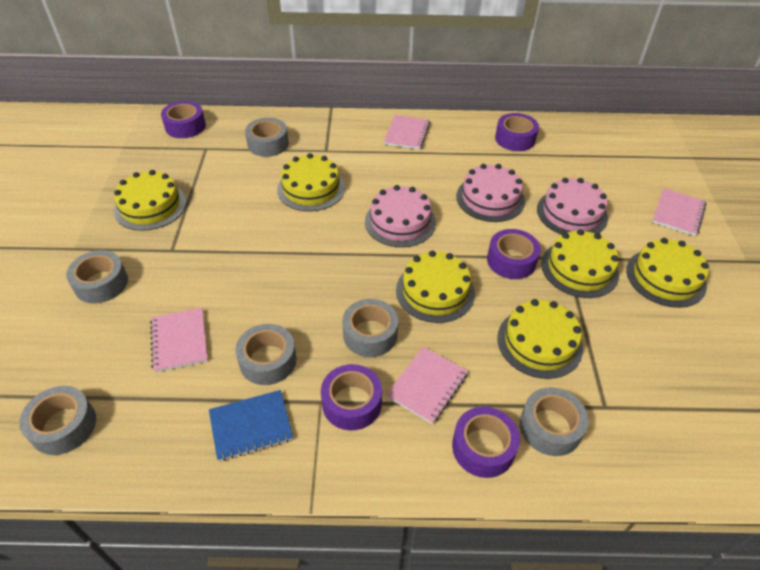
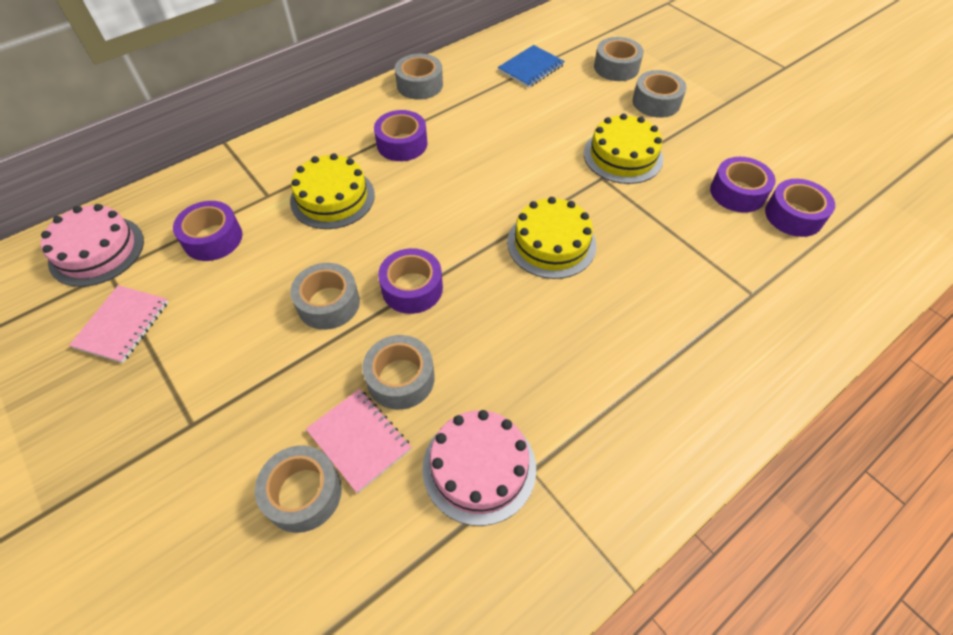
pink cake: [365,185,436,247] [456,164,525,222] [537,178,608,235] = 3 -> [41,204,144,287] [422,410,536,526] = 2
pink notebook: [150,308,208,372] [384,115,430,150] [386,347,468,424] [652,188,706,236] = 4 -> [69,285,168,363] [306,389,411,493] = 2
yellow cake: [114,170,186,231] [277,153,345,211] [396,251,475,323] [497,299,583,379] [541,229,619,298] [626,238,709,308] = 6 -> [290,153,375,229] [507,197,596,279] [584,113,664,184] = 3

